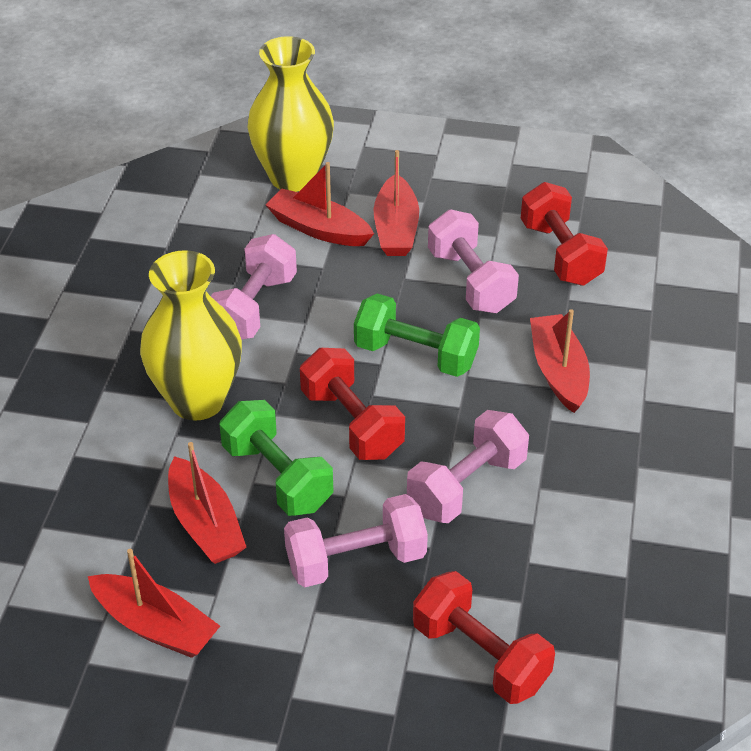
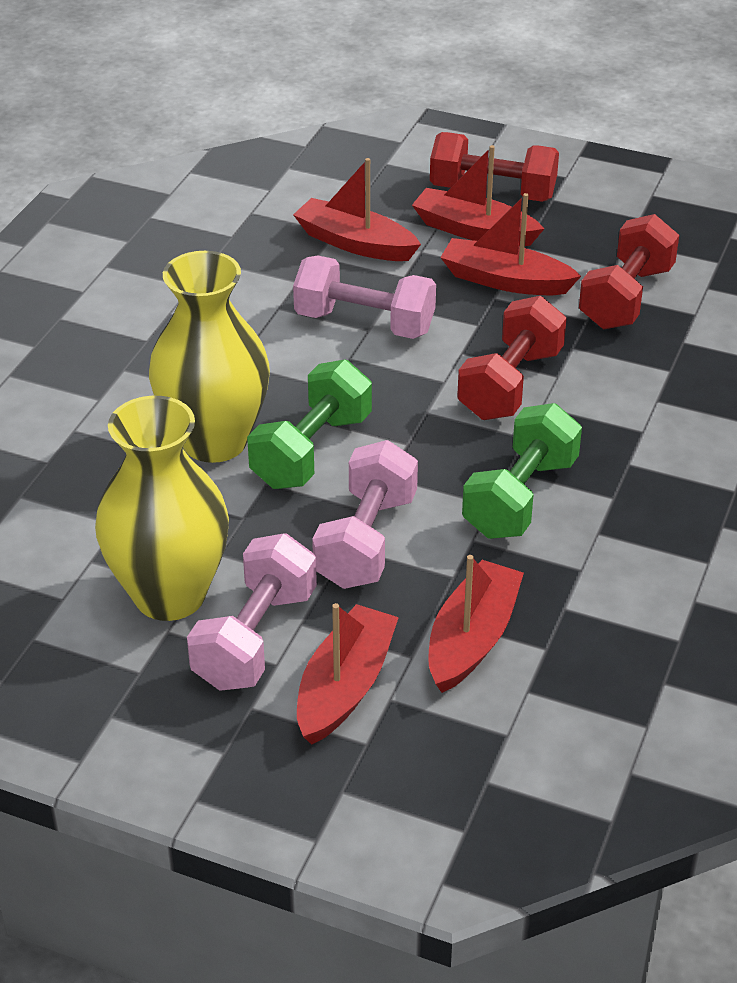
pink dumbbell: [211,234,297,340] [284,494,428,587] [407,410,529,523] [428,209,519,313] = 4 -> [187,533,317,691] [293,255,436,339] [312,440,418,589] = 3

